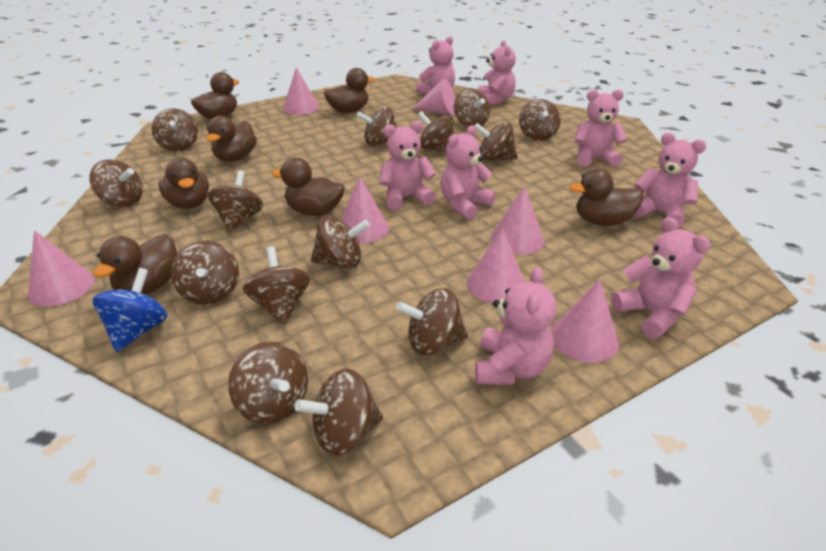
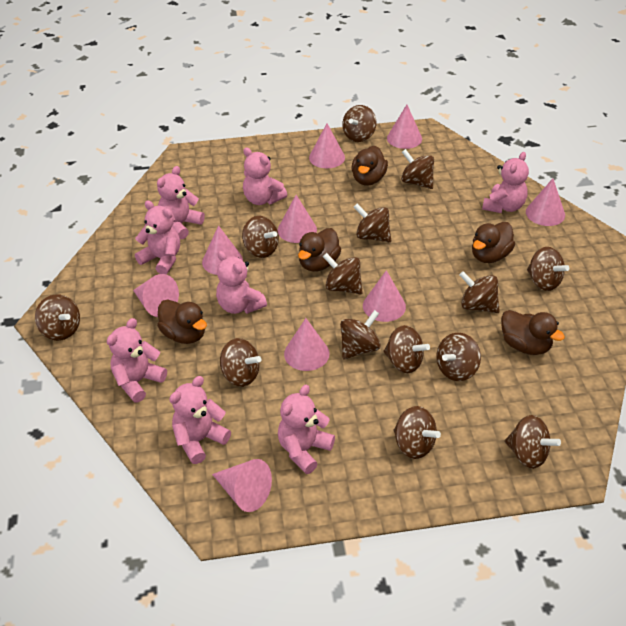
blue spinning top: [93,268,167,352] = 1 -> none = 0
brown duck: [93,234,177,294] [158,158,209,209] [191,72,239,119] [206,116,257,162] [272,157,345,216] [324,68,375,113] [569,169,644,226] = 7 -> [157,299,207,344] [298,228,341,272] [352,146,388,186] [472,222,515,263] [501,310,565,355] = 5
pink cone: [28,230,94,307] [283,67,319,115] [341,176,389,243] [413,78,455,115] [467,228,525,303] [490,186,544,255] [551,279,619,363] = 7 -> [133,274,179,317] [202,225,243,275] [212,459,272,512] [278,195,317,243] [284,318,329,371] [309,123,345,168] [363,270,406,322] [387,105,422,149] [526,178,565,226] = 9

